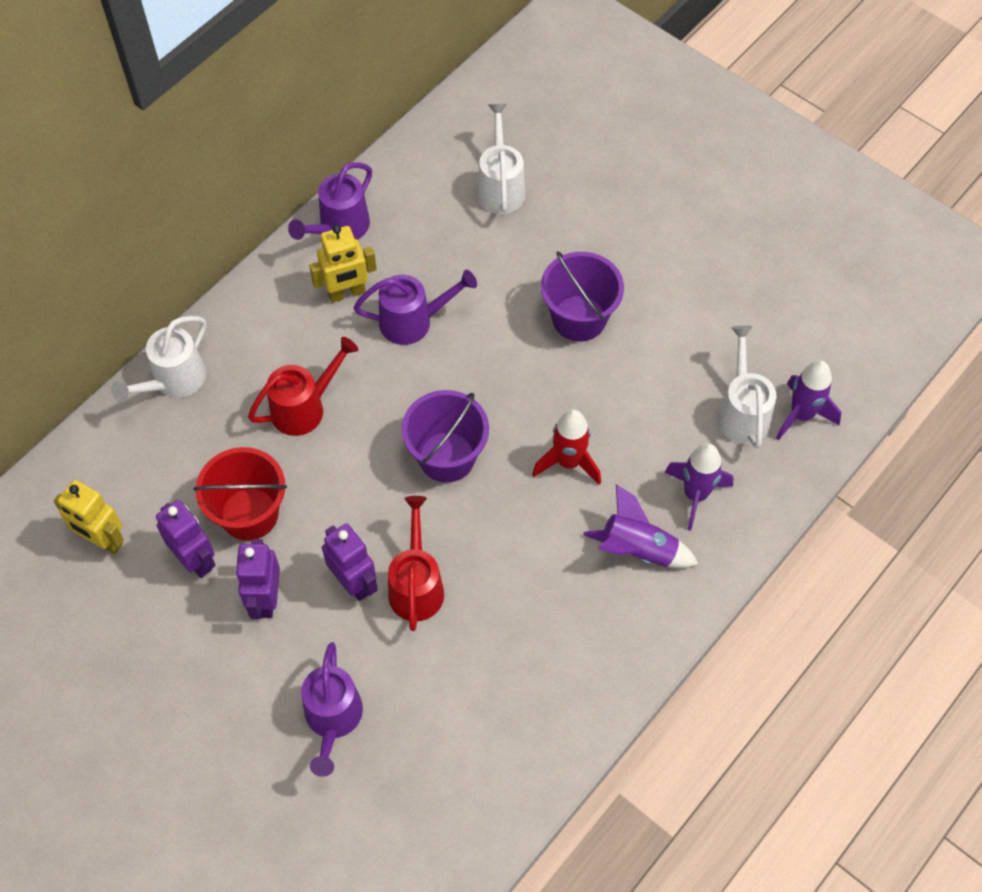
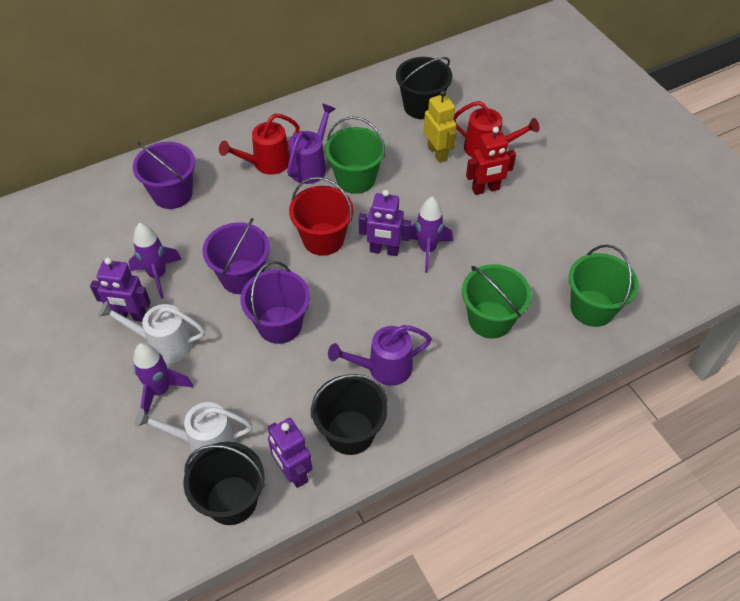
black bucket: none = 0 -> [184,442,265,525] [311,374,388,455] [396,57,452,119] = 3
green bucket: none = 0 -> [325,116,386,194] [462,264,532,339] [569,245,638,327] = 3
purple bucket: [402,390,489,482] [541,251,624,342] = 2 -> [133,142,195,209] [202,218,270,294] [240,261,310,344] = 3
purple watering can: [288,162,372,240] [301,642,363,777] [354,270,477,345] = 3 -> [287,103,336,184] [328,325,432,386] = 2
red robot: none = 0 -> [466,127,516,195] = 1
red rocket: [532,409,601,485] = 1 -> none = 0
white watering can: [111,316,206,402] [477,104,525,214] [717,325,776,449] = 3 -> [98,301,205,363] [135,402,253,456] = 2
yellow robot: [54,480,124,554] [309,225,377,303] = 2 -> [424,90,457,163] = 1

